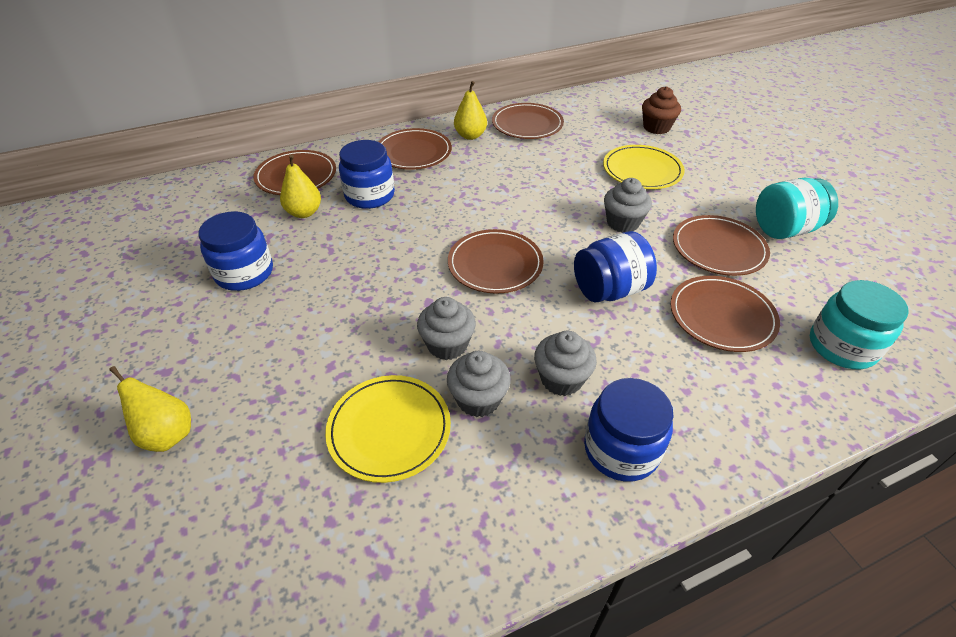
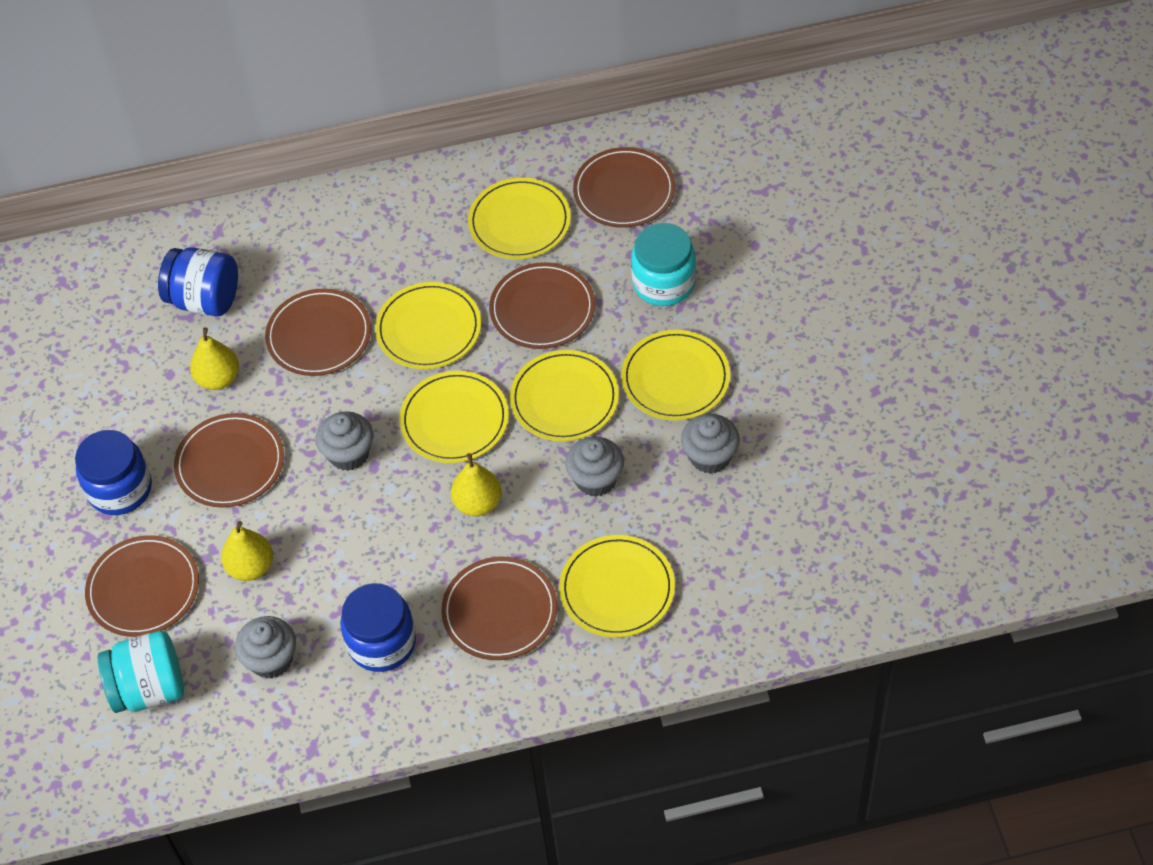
blue jar: [198,211,273,291] [339,140,395,209] [574,231,657,302] [584,378,674,482] = 4 -> [75,430,152,515] [158,247,238,316] [340,583,416,672] = 3
brown cupcake: [642,86,681,134] = 1 -> none = 0
yellow plate: [325,375,451,483] [603,145,685,189] = 2 -> [375,282,481,369] [399,371,509,463] [468,178,571,259] [510,350,619,442] [559,535,675,638] [621,330,730,421] = 6

